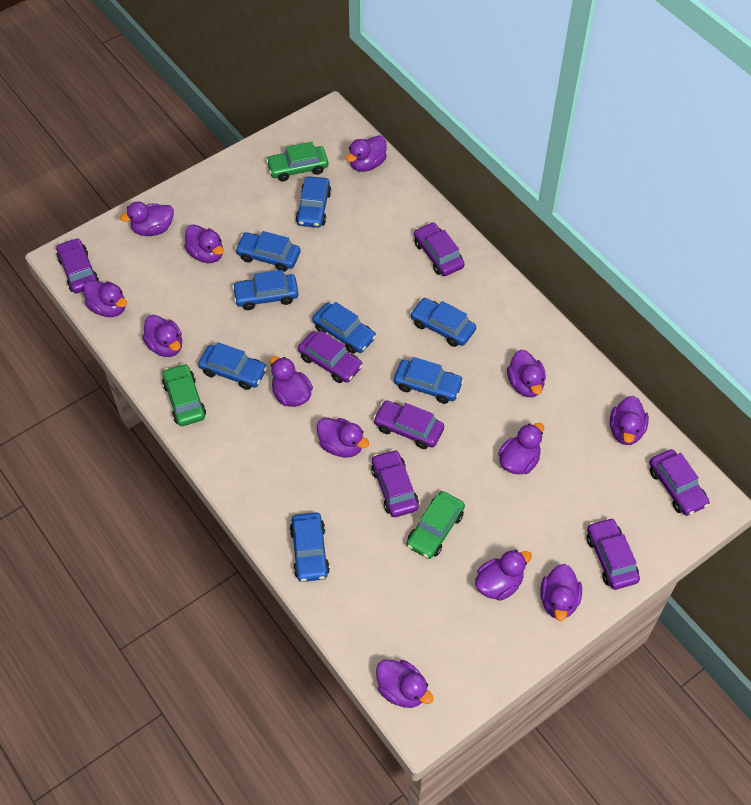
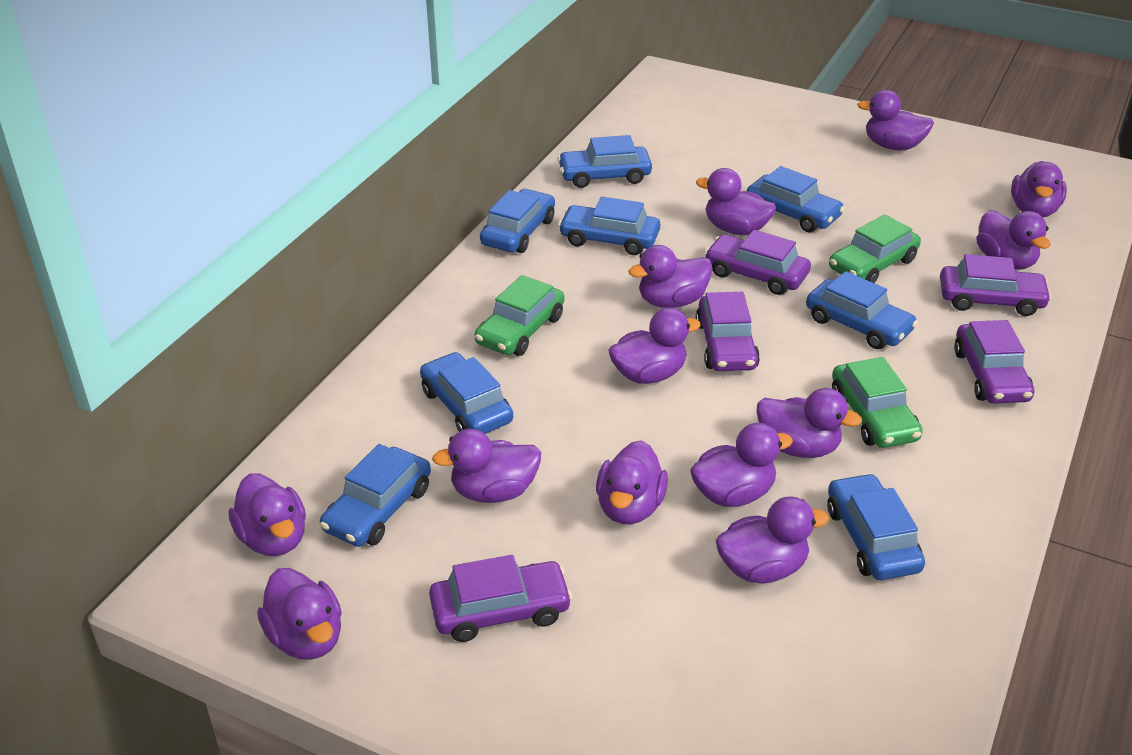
purple car: [56,238,99,293] [298,331,363,383] [371,449,419,517] [373,400,444,449] [414,222,465,276] [587,518,640,590] [649,449,709,516] = 7 -> [429,555,572,642] [696,292,760,371] [705,230,811,295] [940,254,1052,316] [954,320,1034,404] = 5

